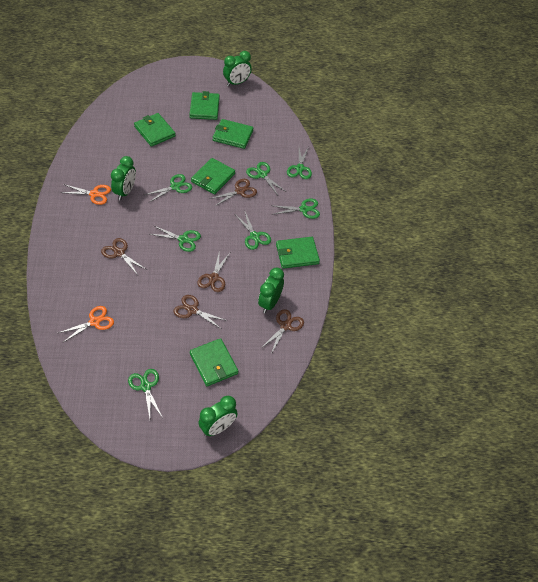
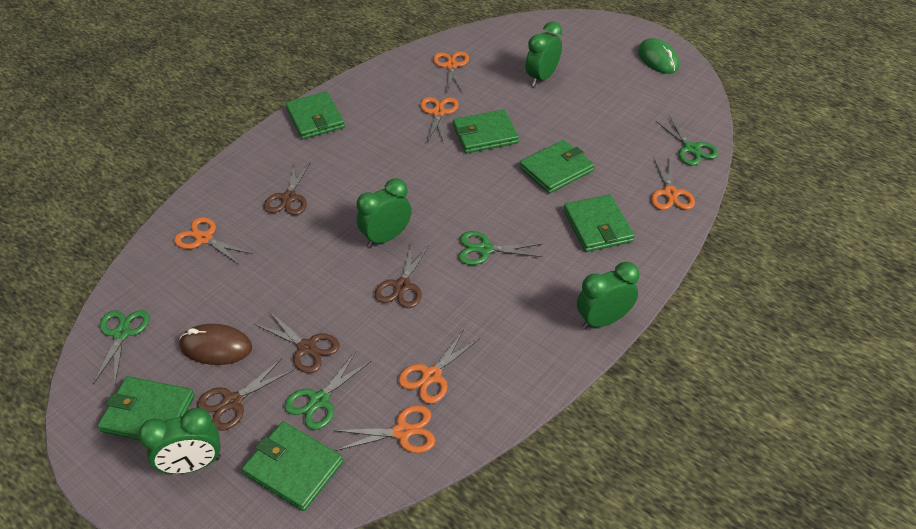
brown mouse: none = 0 -> [179,324,252,365] = 1
brown scissors: [101,238,147,275] [173,295,228,329] [197,250,230,292] [210,179,257,207] [260,309,304,354] = 5 -> [197,358,294,431] [255,311,340,373] [264,161,311,215] [375,242,429,308] = 4
green mouse: none = 0 -> [638,38,679,74] = 1
green scissors: [128,369,163,419] [145,174,192,202] [150,226,201,252] [236,212,271,250] [246,162,285,195] [274,199,320,219] [287,148,312,179] = 7 -> [93,310,150,385] [285,352,371,430] [459,231,543,265] [656,115,718,165] = 4
orange scissors: [59,306,114,342] [61,185,111,205] = 2 -> [174,217,253,265] [333,405,435,453] [399,329,480,404] [420,97,459,144] [433,52,469,92] [651,157,695,210] = 6

